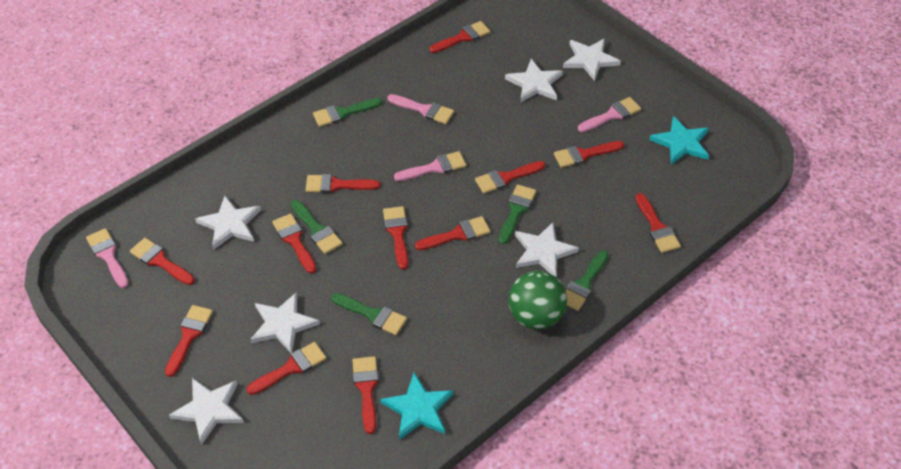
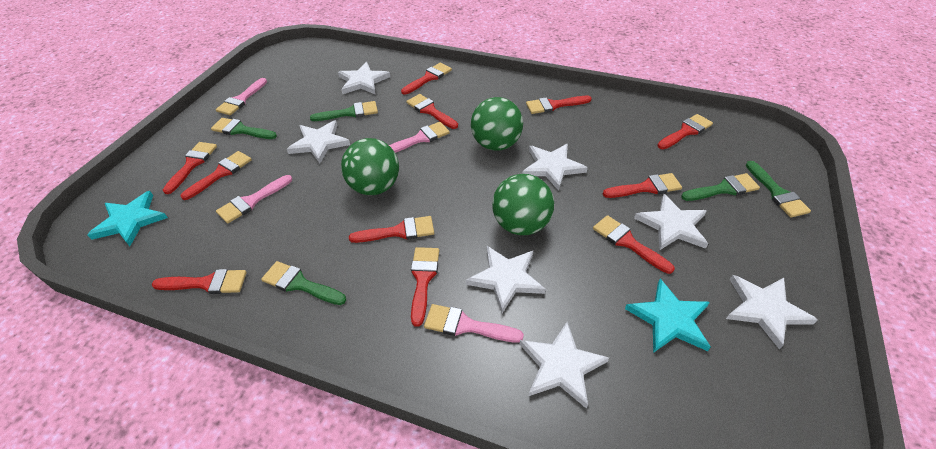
green ball: [508,271,567,329] = 1 -> [341,138,399,195] [471,97,523,150] [492,174,554,235] = 3
red brush: [130,238,195,285] [165,305,213,377] [246,342,326,395] [272,214,316,273] [306,174,380,193] [352,356,379,434] [383,206,408,269] [415,216,490,250] [429,21,490,53] [475,161,545,194] [554,141,624,168] [635,193,681,253] = 12 -> [151,269,247,294] [163,142,217,194] [181,151,252,200] [349,216,434,243] [401,63,452,95] [406,94,458,129] [411,247,439,327] [526,96,592,114] [593,215,675,274] [603,173,682,198] [657,114,713,149] = 11
white star: [169,378,244,445] [195,196,261,250] [250,292,320,353] [505,59,563,103] [515,222,579,277] [563,39,621,81] = 6 -> [287,120,350,163] [338,62,390,95] [466,246,546,313] [520,322,609,409] [522,144,588,191] [634,194,708,250] [726,275,818,350] = 7

